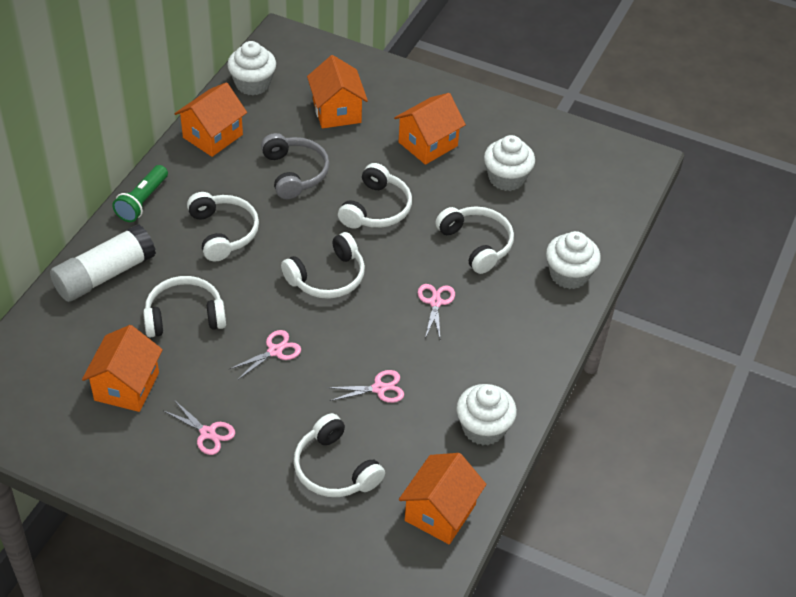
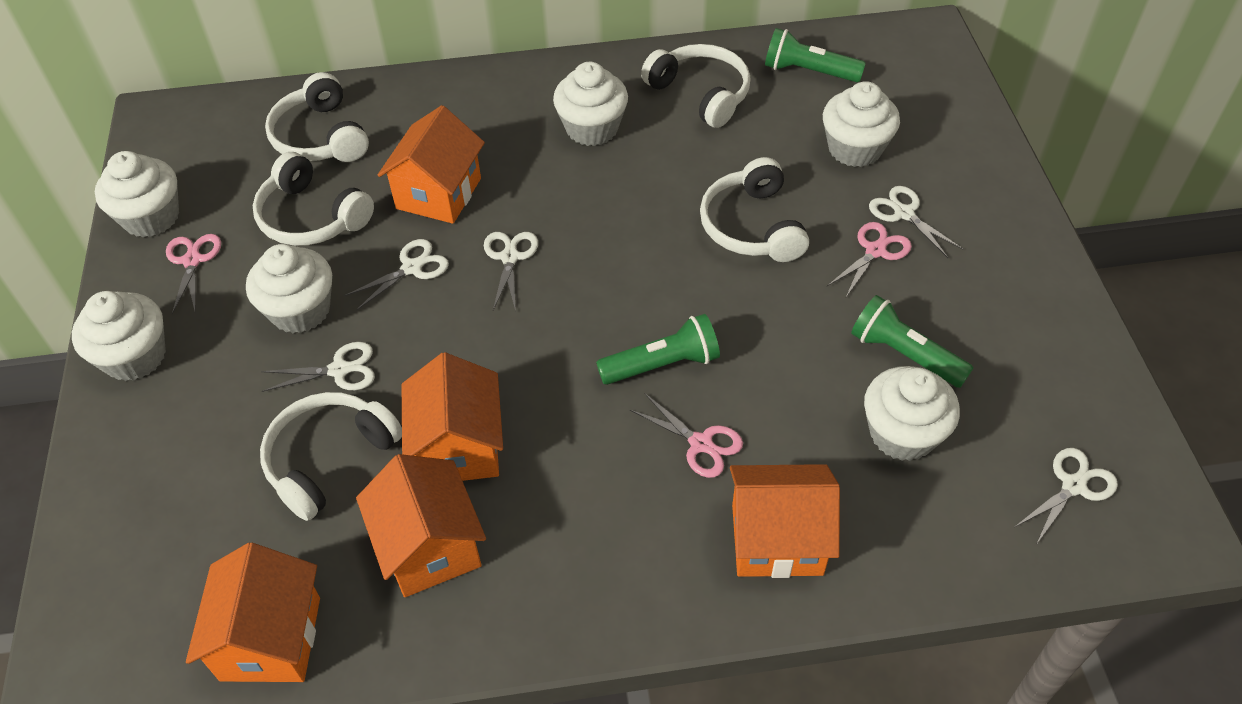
green flashlight: [112,165,168,222] = 1 -> [596,314,720,385] [765,28,866,82] [851,295,973,388] = 3
grey headphones: [261,133,329,199] = 1 -> none = 0
pink scissors: [164,400,235,455] [228,330,301,380] [327,370,404,403] [418,284,455,338] = 4 -> [166,234,221,315] [630,393,743,478] [827,222,912,297] = 3
white cupcake: [227,41,276,95] [456,384,517,445] [484,135,535,191] [546,231,601,289] = 4 -> [72,291,166,381] [95,151,179,237] [246,244,332,333] [553,62,628,146] [823,81,900,167] [864,366,960,461] = 6
white glue stick: [50,224,156,302] = 1 -> none = 0
white headphones: [143,276,226,338] [187,192,259,262] [281,232,365,299] [293,413,385,497] [338,163,412,229] [435,206,514,274] = 6 -> [253,152,374,246] [260,392,402,521] [265,72,369,162] [641,44,750,128] [700,157,809,262] = 5
white scissors: none = 0 -> [261,342,375,392] [344,239,449,310] [484,232,538,312] [869,186,963,258] [1015,448,1118,545] = 5

